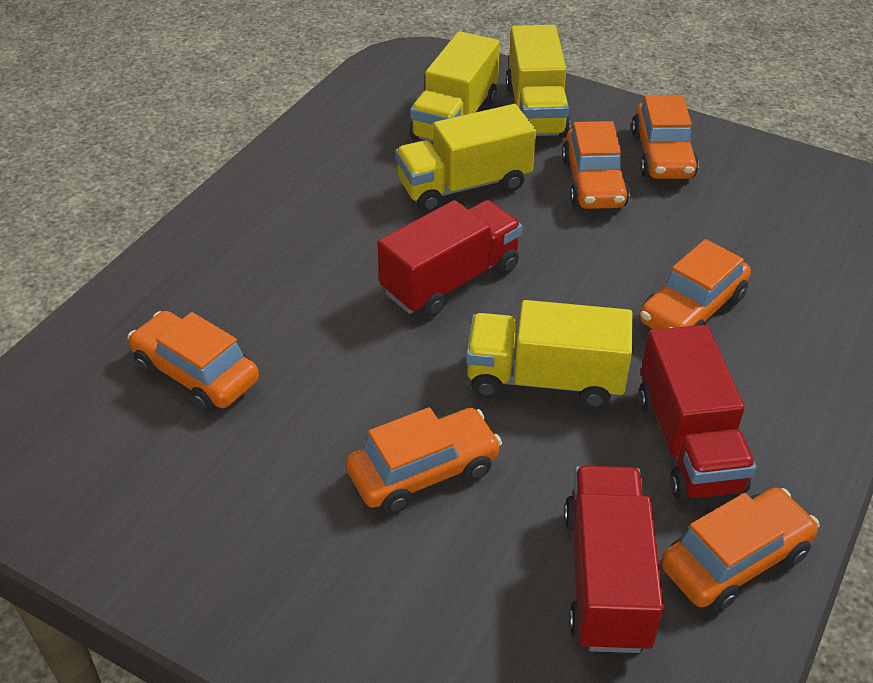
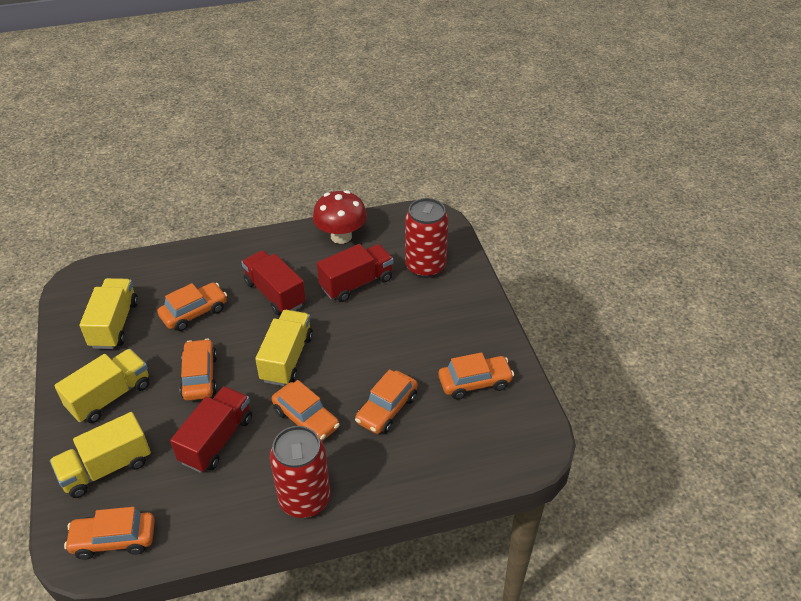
red can: none = 0 -> [270,426,330,518] [405,198,448,278] = 2
red mushroom: none = 0 -> [313,190,367,244] = 1

